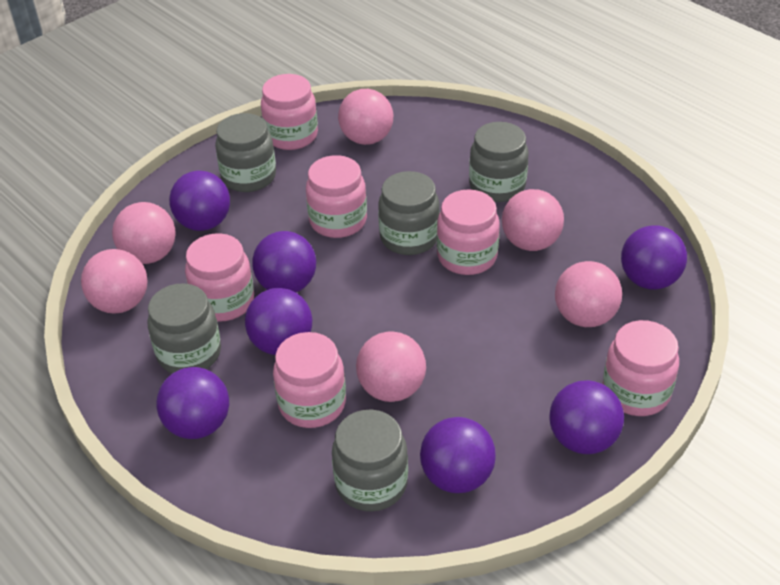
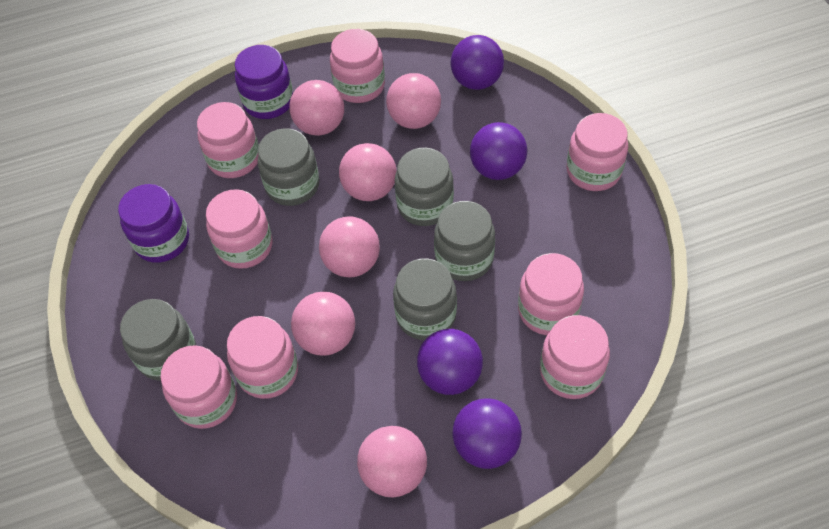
pink jar: [185,233,254,322] [261,74,318,150] [273,332,346,428] [306,155,367,238] [437,189,500,275] [603,320,679,416] = 6 -> [161,345,237,429] [197,102,259,178] [206,189,273,269] [227,316,298,399] [330,29,385,103] [518,253,584,335] [540,315,610,399] [566,113,628,191] = 8
purple ball: [156,367,229,439] [169,171,230,231] [245,288,312,355] [252,231,316,292] [420,417,496,493] [549,380,624,454] [621,225,687,290] = 7 -> [417,329,483,395] [451,35,504,90] [452,398,522,469] [470,122,527,180] = 4
purple jar: none = 0 -> [118,184,189,263] [235,45,293,119] = 2

